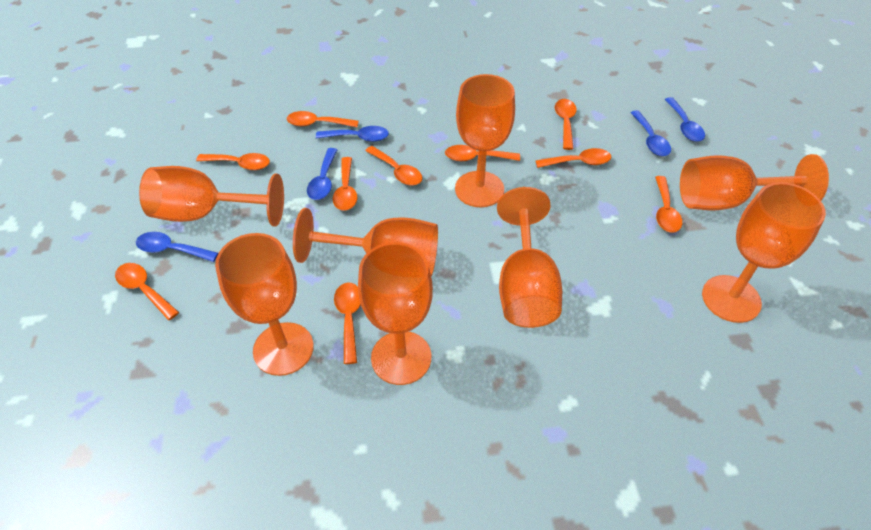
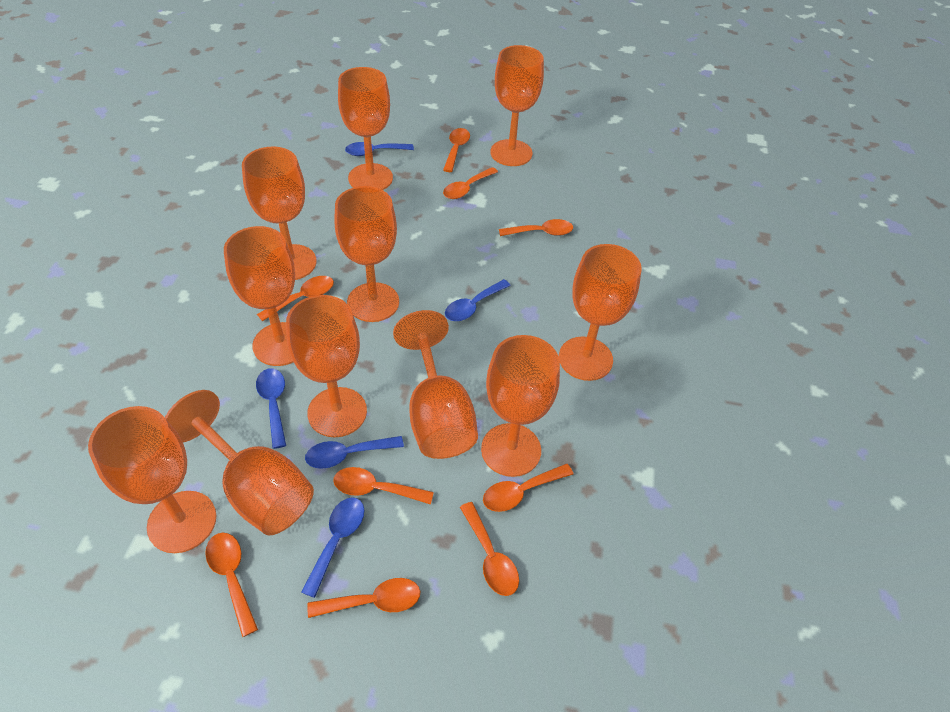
orange goblet: [139,166,284,227] [215,233,314,376] [293,208,438,276] [358,242,433,385] [455,74,515,207] [497,187,562,328] [680,154,829,210] [702,182,826,323] = 8 -> [88,406,216,553] [165,390,314,536] [224,226,295,366] [242,146,317,280] [286,295,367,437] [335,186,399,322] [338,67,393,190] [393,310,478,459] [481,335,560,477] [490,45,544,166] [559,244,642,381] = 11
orange spoon: [115,263,179,320] [196,153,270,170] [287,111,359,127] [333,157,358,211] [334,282,361,364] [365,146,422,186] [445,145,520,161] [536,148,611,168] [555,99,577,150] [655,176,682,233] = 10 -> [205,533,258,637] [257,276,334,322] [307,578,420,618] [333,467,434,505] [443,128,470,172] [443,167,498,199] [460,502,519,596] [483,464,573,512] [499,219,573,236] = 9

